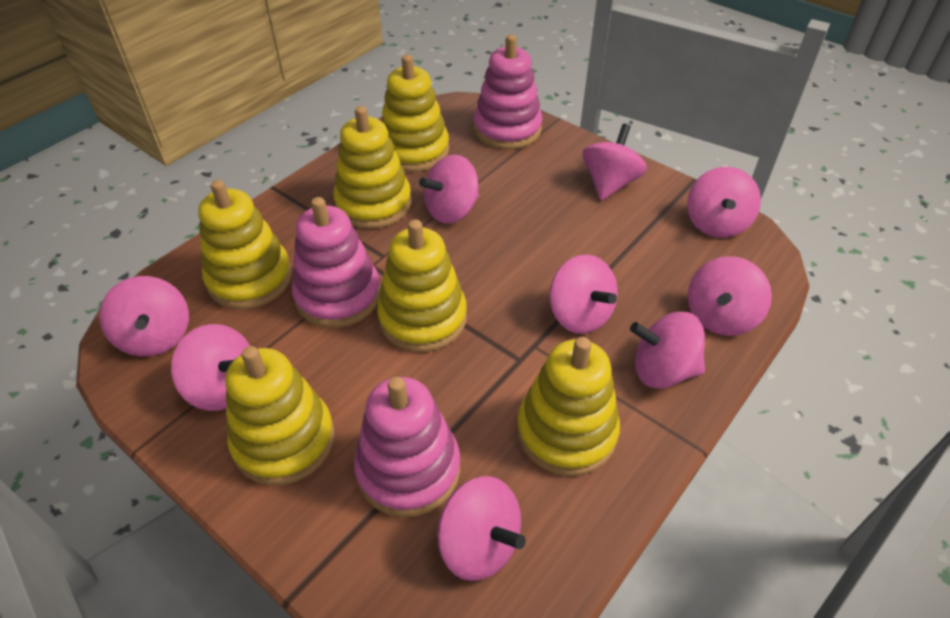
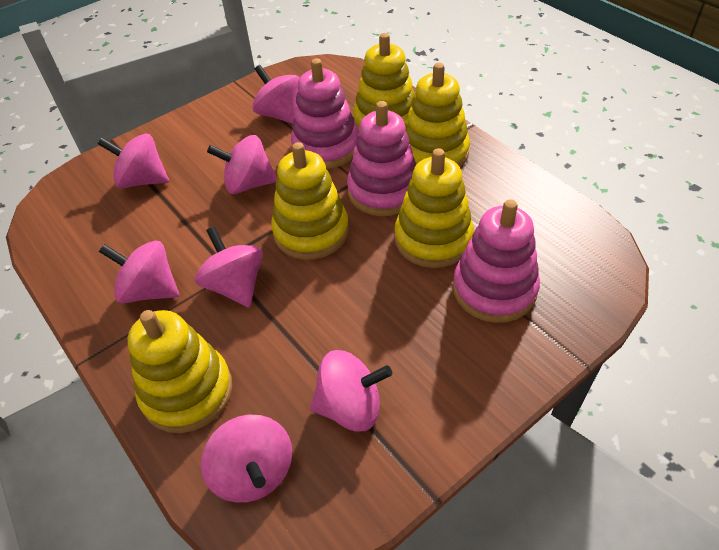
pink spinning top: [99,276,189,357] [171,324,250,411] [419,154,479,224] [437,476,526,581] [549,254,618,334] [583,124,647,200] [630,312,705,389] [687,167,761,238] [688,256,772,336] = 9 -> [98,134,169,188] [99,241,179,303] [195,226,263,308] [201,415,292,503] [207,135,277,194] [252,65,300,124] [310,350,392,432] = 7
yellow stacking toy: [198,180,292,309] [225,346,335,486] [333,106,412,229] [377,220,467,352] [381,55,449,172] [517,337,620,476] = 6 -> [128,310,232,433] [271,142,349,260] [353,33,415,132] [395,148,474,268] [405,63,470,167] = 5

